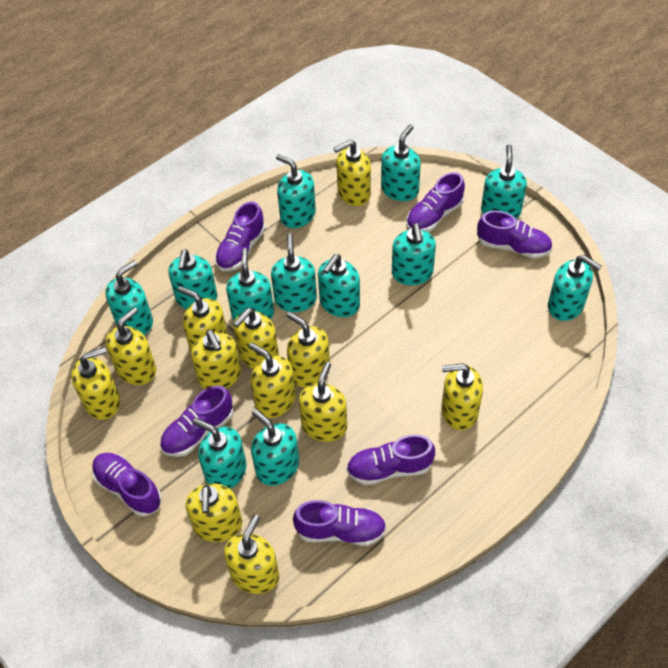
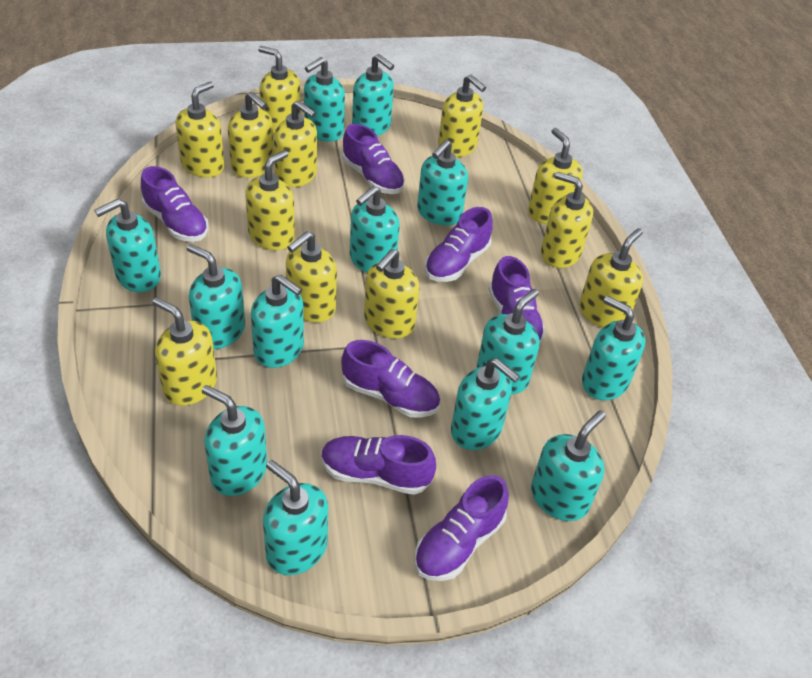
turquoise soap dispenser: [105,260,153,335] [168,249,217,309] [192,418,247,489] [226,248,274,321] [251,409,299,486] [271,233,317,312] [276,154,316,228] [318,254,360,317] [381,125,421,201] [392,223,436,285] [481,144,527,219] [548,255,602,321] = 12 -> [94,199,161,292] [187,244,245,349] [202,385,267,496] [251,274,304,368] [263,460,328,575] [304,57,345,142] [350,186,400,273] [352,54,394,136] [417,140,468,226] [451,358,520,450] [477,289,540,394] [531,410,606,521] [582,296,645,400] = 13

